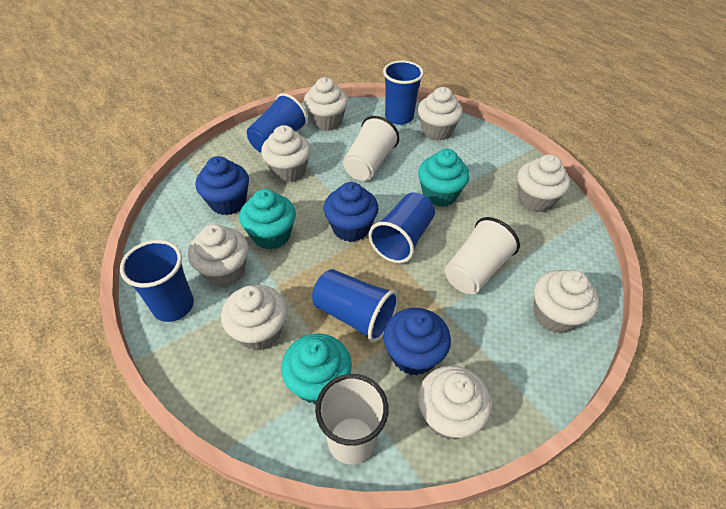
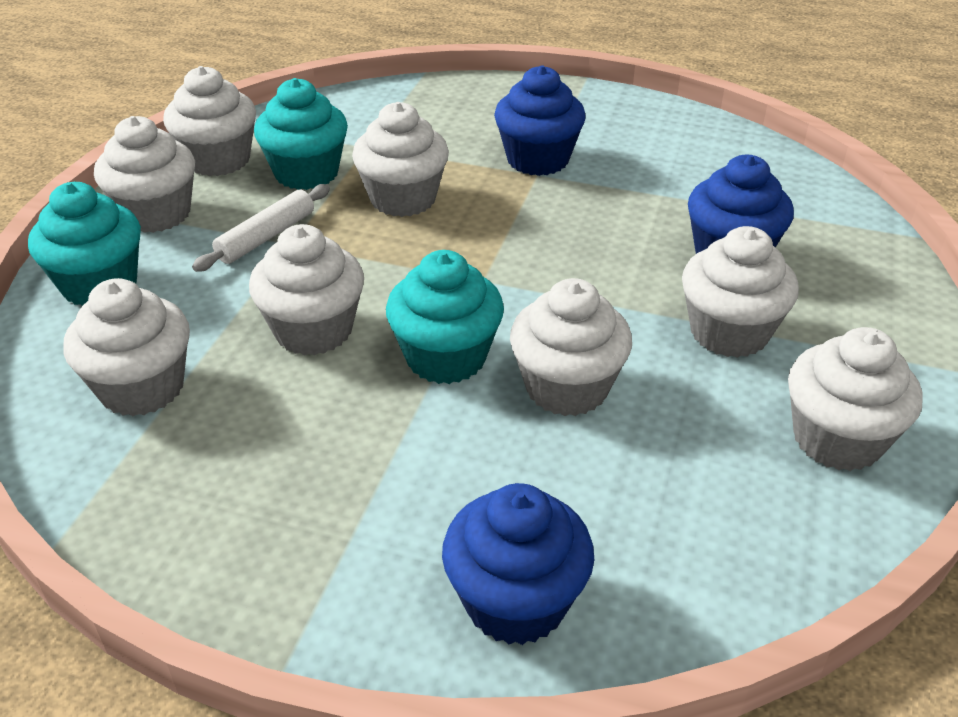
blue cup: [120,240,194,322] [247,93,308,152] [312,269,399,343] [369,193,435,263] [383,60,424,125] = 5 -> none = 0
white cup: [315,374,389,465] [343,116,399,181] [445,217,520,294] = 3 -> none = 0
white rolling pin: none = 0 -> [192,184,330,272] = 1

